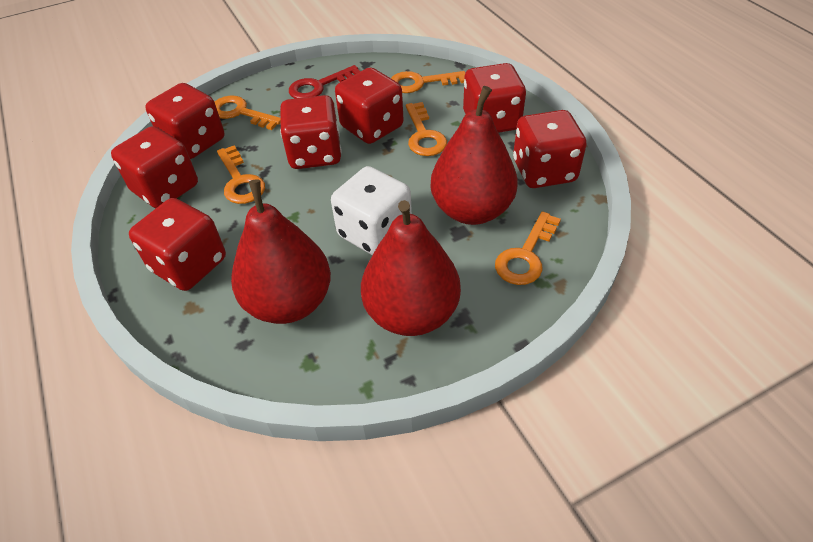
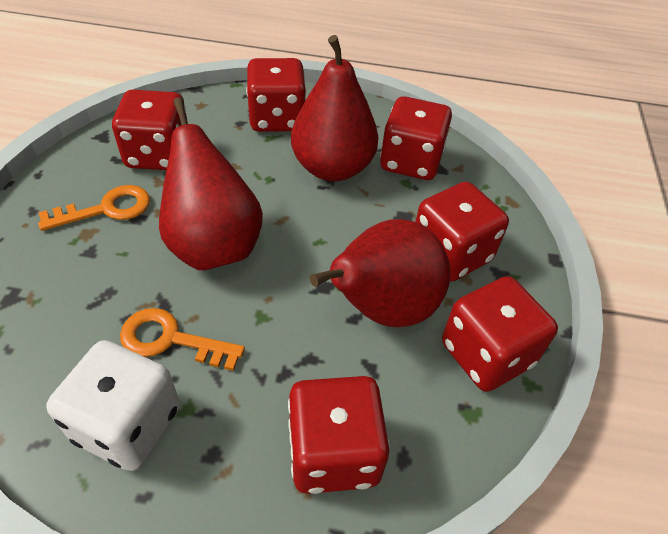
orange key: [215,96,281,130] [217,145,265,204] [391,71,465,93] [406,102,447,156] [495,211,561,285] = 5 -> [38,185,150,231] [120,308,245,371] = 2
red dice: [111,126,198,208] [129,198,226,291] [145,83,224,159] [280,95,342,169] [335,67,404,144] [463,63,526,133] [513,110,587,188] = 7 -> [112,89,188,170] [246,58,306,132] [288,376,390,494] [380,96,452,180] [415,182,509,282] [442,276,558,392] = 6
red key: [289,65,361,99] = 1 -> none = 0

